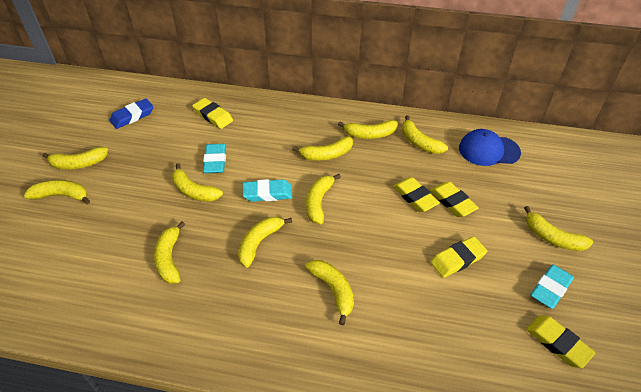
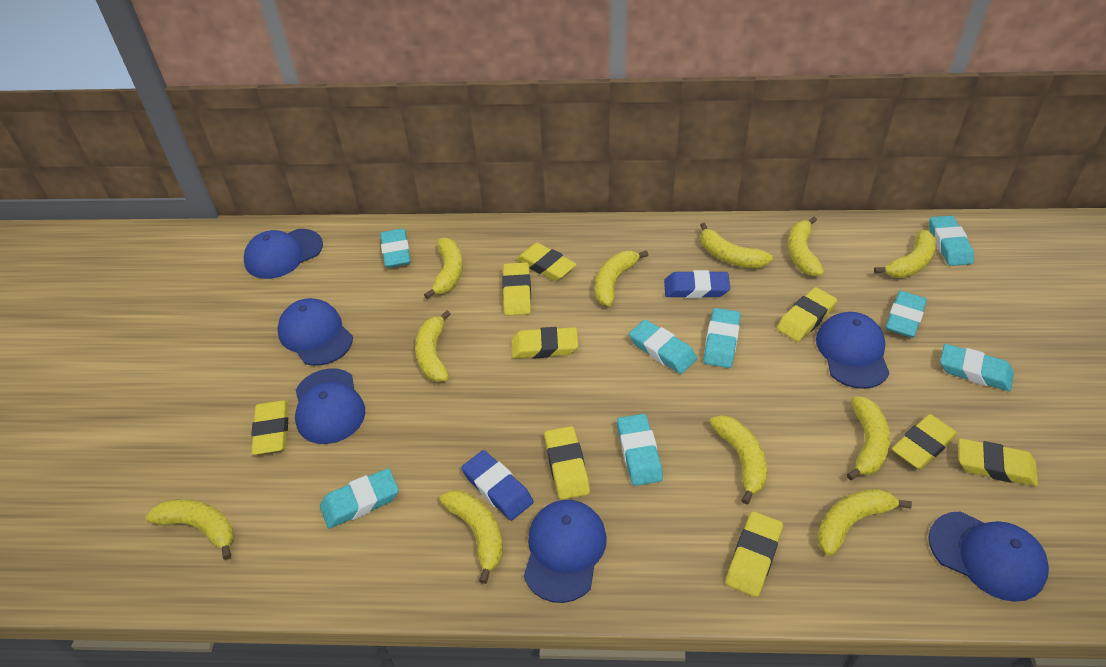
blue cap: [459,129,521,166] = 1 -> [244,229,323,279] [277,298,353,366] [295,368,365,444] [524,500,607,603] [816,312,889,389] [928,511,1049,602] = 6
blue eraser: [110,99,153,129] = 1 -> [461,450,534,521] [664,270,730,298] = 2
turquoise eraser: [203,144,226,173] [243,179,292,202] [530,264,574,309] = 3 -> [320,468,399,529] [380,228,411,268] [617,414,663,486] [629,319,697,374] [703,308,741,368] [885,291,927,338] [929,215,974,266] [940,344,1014,391] = 8
yellow eraser: [192,98,233,129] [393,177,440,212] [430,181,479,217] [430,236,487,278] [526,315,596,368] = 5 -> [251,400,288,455] [502,262,531,316] [511,327,578,359] [516,243,576,281] [544,426,590,500] [725,511,783,597] [777,287,837,342] [892,414,958,469] [959,438,1038,486] = 9

